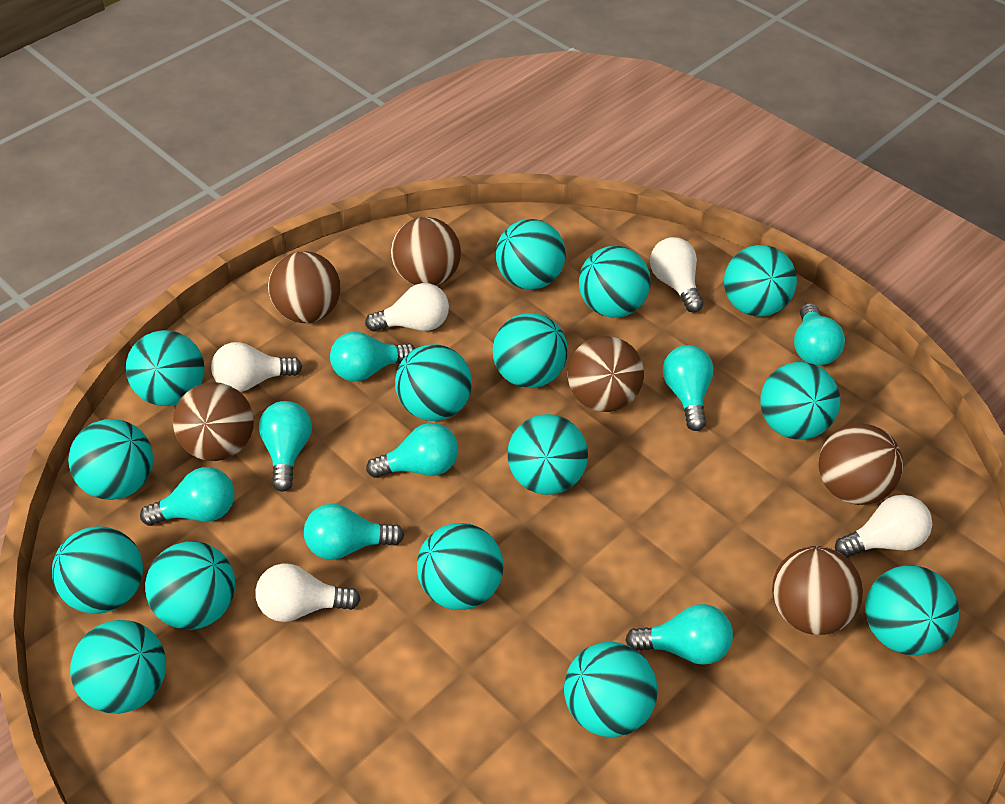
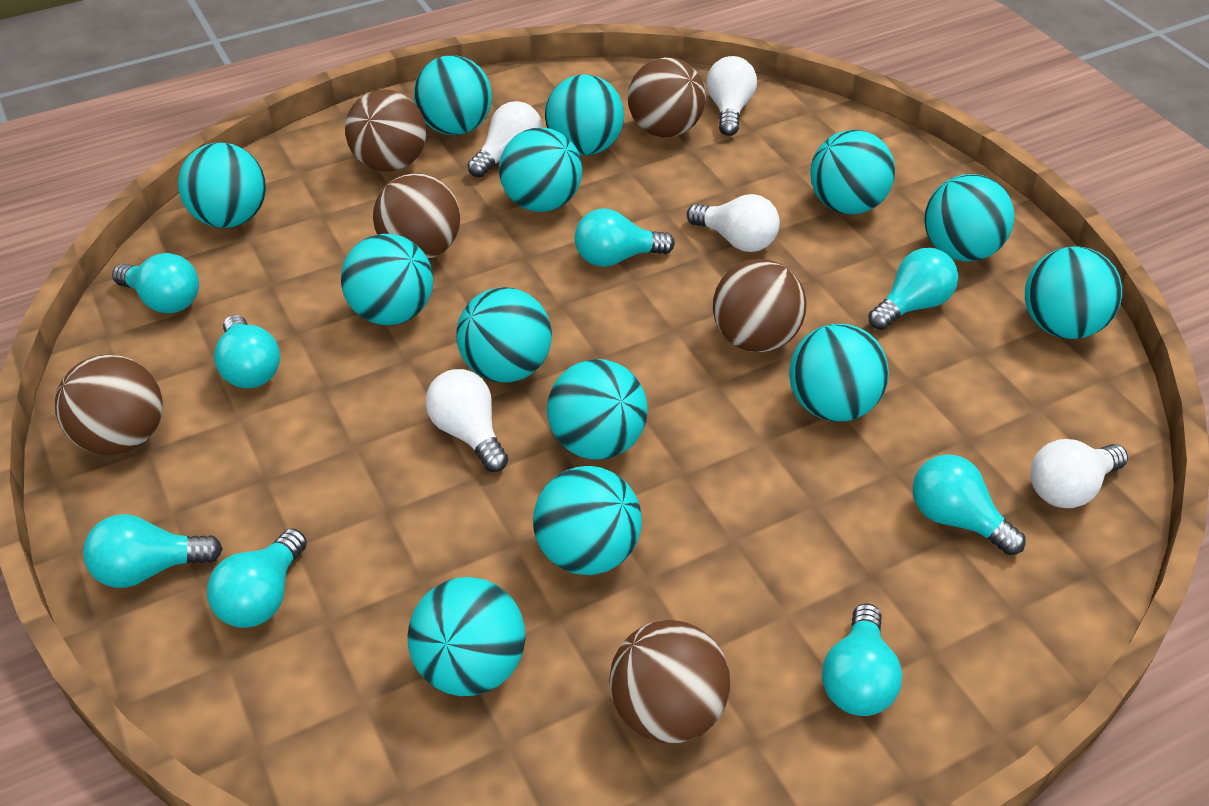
turquoise ball: [52,526,143,614] [68,419,153,500] [70,620,166,714] [126,330,205,406] [145,541,235,630] [395,344,472,421] [417,523,504,610] [492,313,568,388] [496,219,566,290] [507,414,588,495] [564,642,657,737] [579,246,651,318] [724,245,797,317] [760,362,840,440] [865,565,959,655] = 15 -> [178,143,266,228] [341,234,433,325] [407,577,525,696] [414,55,492,135] [457,287,552,382] [499,127,582,212] [533,466,642,575] [545,74,624,156] [547,359,648,459] [789,324,889,422] [810,130,895,214] [924,174,1015,262] [1025,246,1122,339] = 13

